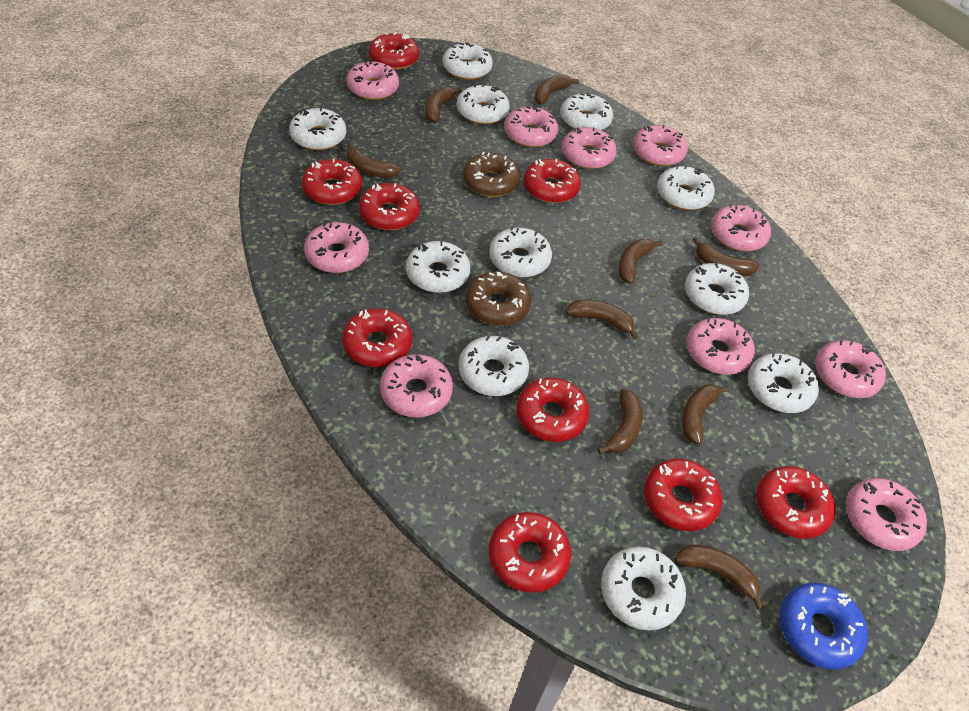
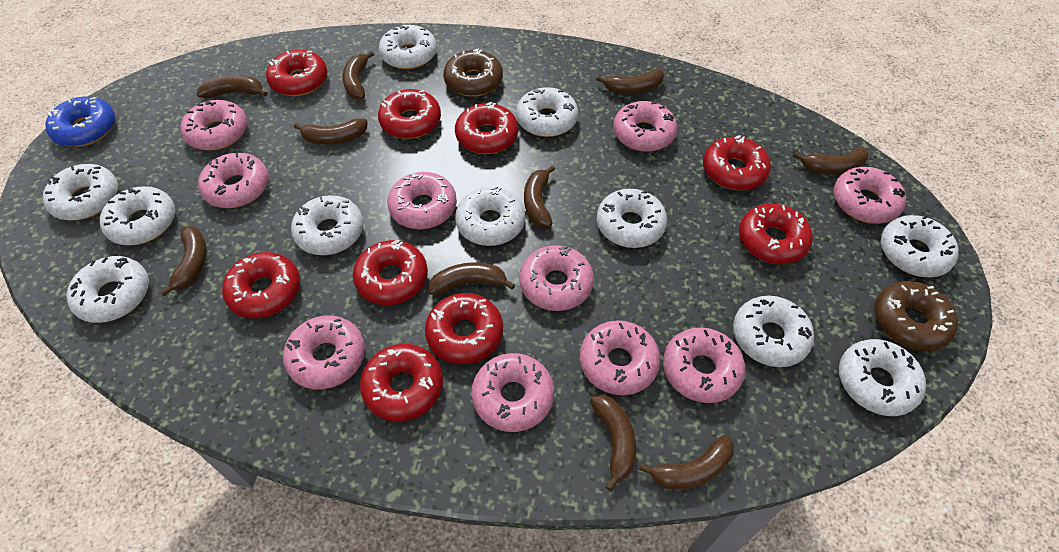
brown banana: [346,142,401,178] [425,86,462,123] [535,74,579,104] [565,300,639,340] [597,389,643,454] [618,239,663,284] [674,544,764,610] [681,384,730,445] [693,237,760,276] = 9 -> [160,226,207,296] [197,75,268,98] [294,118,368,145] [342,51,374,100] [428,262,515,295] [524,165,555,227] [590,395,636,491] [596,69,664,94] [639,435,734,490] [793,148,869,175] = 10

